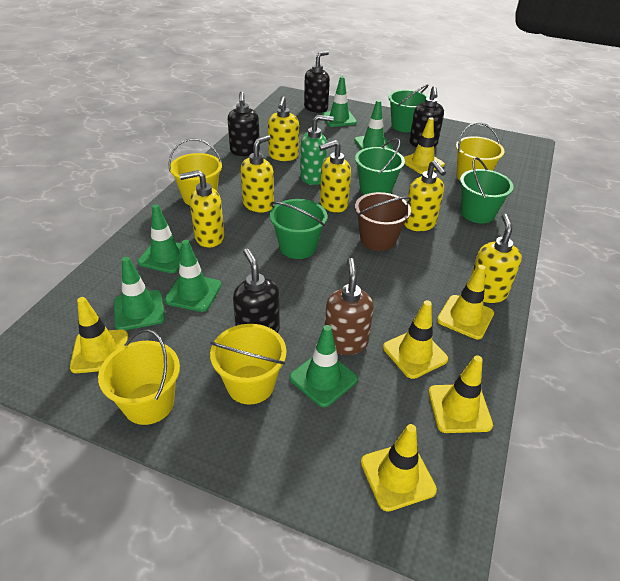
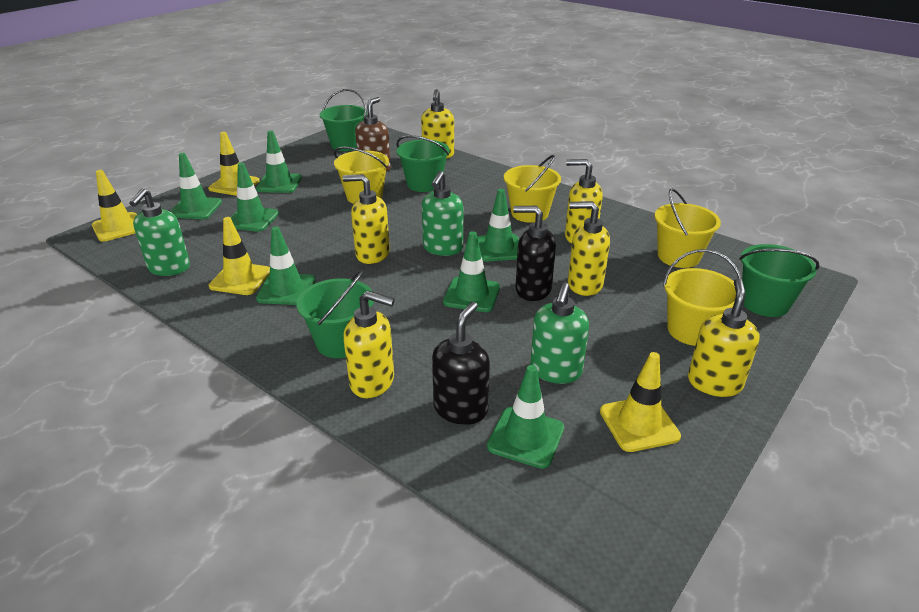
black soap dispenser: [228,92,260,156] [233,249,280,333] [304,51,330,113] [409,86,444,147] = 4 -> [432,302,490,425] [513,206,556,301] = 2
brown bucket: [355,192,411,251] = 1 -> none = 0
green soap dispenser: [300,115,334,185] = 1 -> [129,188,190,276] [422,171,463,256] [530,282,589,384] = 3
green traffic cone: [114,257,165,330] [138,204,182,273] [165,240,221,312] [290,325,358,407] [322,76,357,127] [354,100,393,150] = 6 -> [170,153,222,219] [230,163,279,232] [256,131,302,193] [256,226,316,305] [443,231,500,312] [477,189,519,262] [487,365,564,469] = 7
yellow traffic cone: [70,297,128,373] [361,424,437,512] [383,300,448,379] [404,117,445,174] [428,355,493,433] [437,265,494,339] = 6 -> [92,170,137,242] [208,132,259,196] [209,217,270,295] [600,352,681,452] = 4

